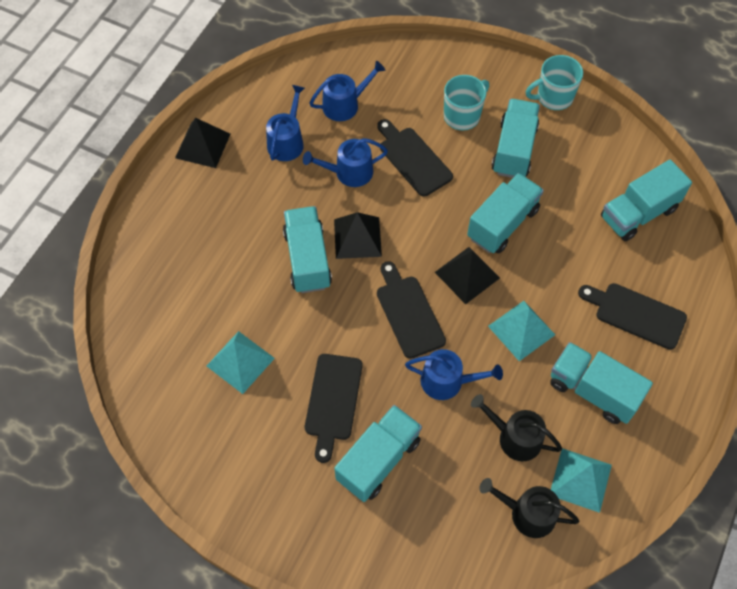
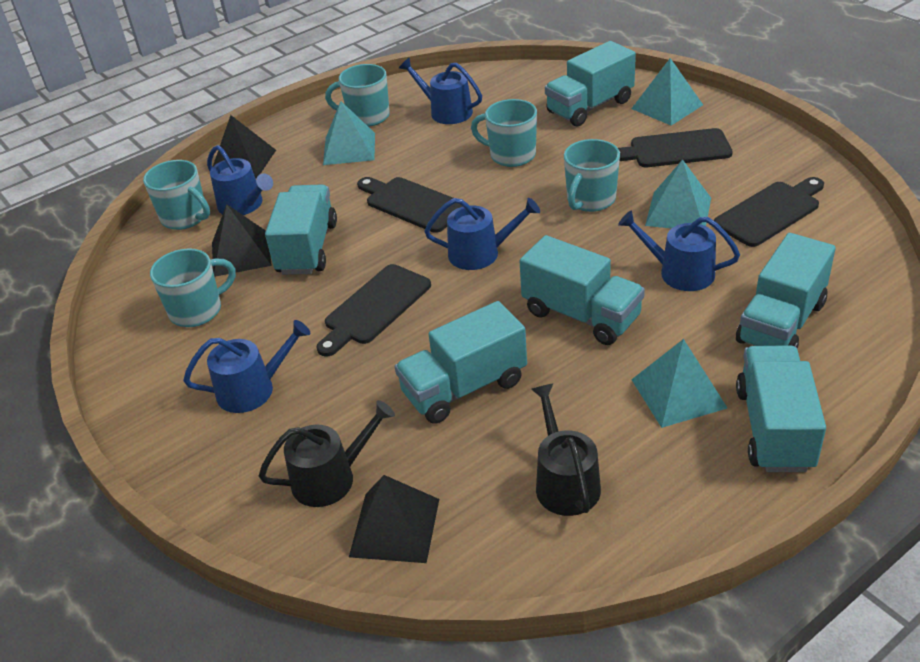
blue watering can: [266,85,305,161] [303,138,388,187] [310,61,385,121] [405,349,503,400] = 4 -> [183,320,310,413] [207,145,273,215] [399,57,482,124] [424,198,540,270] [618,210,740,291] = 5
turquoise mug: [444,75,489,130] [526,55,583,110] = 2 -> [143,160,210,230] [150,249,236,327] [325,64,390,127] [471,99,537,167] [564,139,620,212] = 5
turquoise pyramid: [207,331,275,394] [488,301,555,361] [551,448,612,513] = 3 -> [323,101,375,165] [631,58,703,126] [631,339,727,428] [645,159,711,229] = 4

